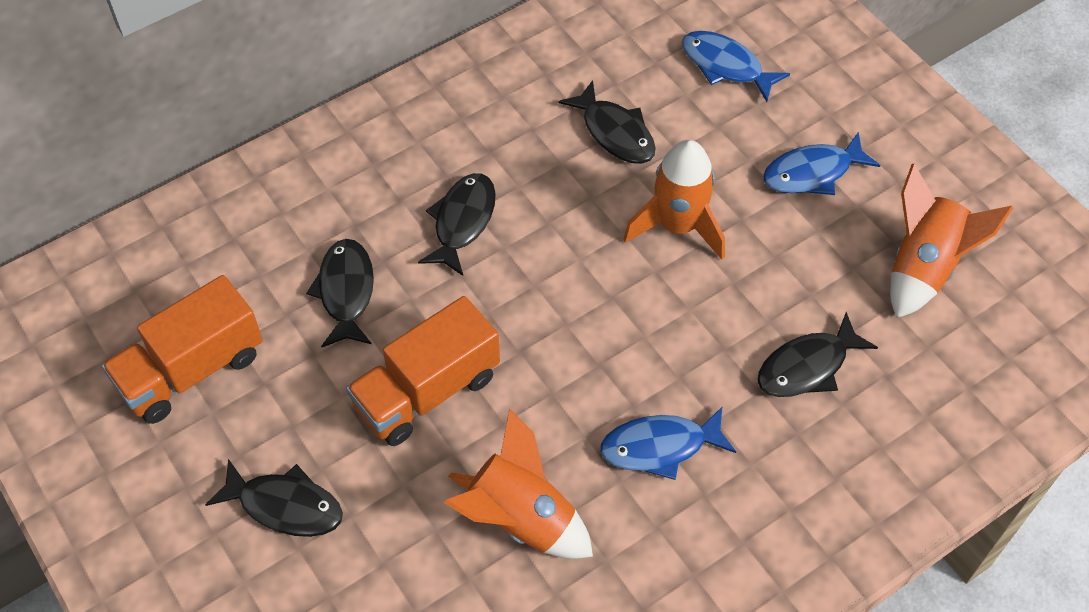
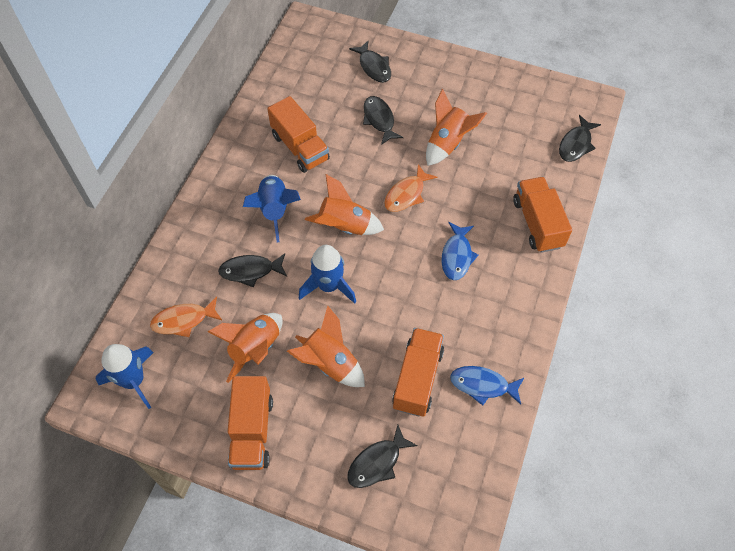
blue fish: [600,407,736,480] [682,31,790,102] [763,132,881,195] = 3 -> [441,222,478,280] [450,366,524,406] = 2
blue rocket: none = 0 -> [96,344,154,409] [243,175,301,242] [299,245,356,304] = 3
orange fish: none = 0 -> [150,297,222,337] [384,164,437,212] = 2
orange rocket: [444,408,593,559] [623,140,725,259] [890,164,1013,318] = 3 -> [208,313,283,383] [287,306,365,387] [305,174,384,235] [426,89,487,166] = 4
orange truck: [102,275,263,424] [346,296,500,446] = 2 -> [228,376,273,470] [267,96,330,173] [392,328,444,417] [513,177,572,253] = 4

